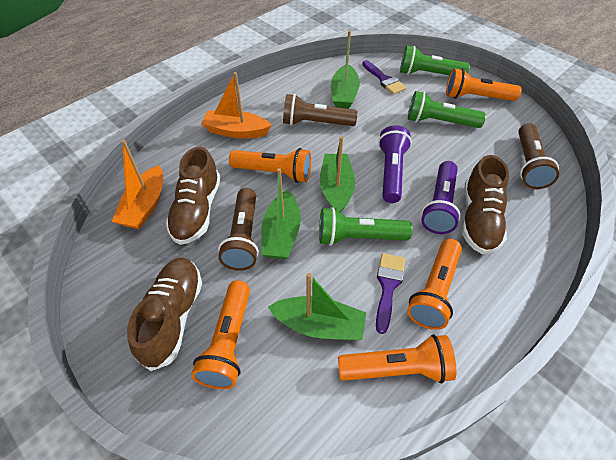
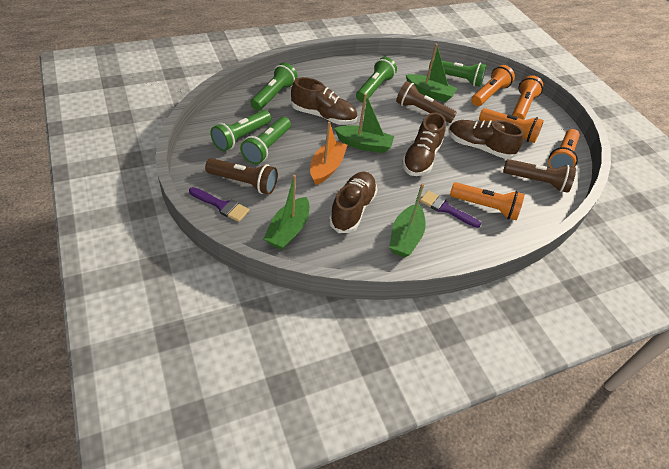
brown shoe: [127,257,202,371] [166,147,220,245] [462,155,509,254] = 3 -> [291,77,357,125] [329,171,377,233] [402,113,446,176] [448,120,524,159] = 4
green flashlight: [319,207,413,246] [400,46,470,75] [408,91,486,128] = 3 -> [210,110,271,151] [240,117,291,164] [250,63,298,111] [356,57,397,102] [429,60,486,87] = 5
orange boat: [112,140,163,229] [201,72,272,139] = 2 -> [310,122,347,185] = 1
purple flashlight: [378,125,412,203] [421,161,461,234] = 2 -> none = 0

